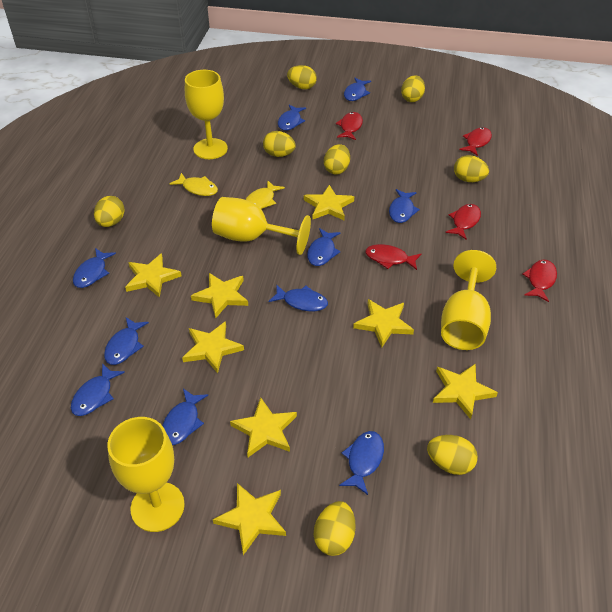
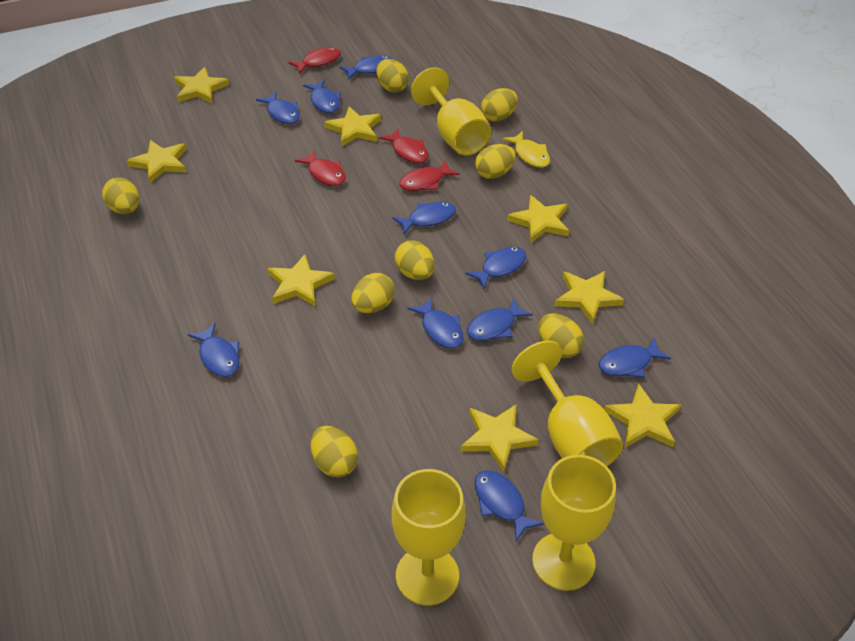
red fish: [336,112,363,140] [365,244,421,270] [445,204,481,240] [459,127,492,156] [523,260,557,302] = 5 -> [288,47,341,74] [295,150,346,186] [379,128,429,163] [399,160,459,191] = 4
yellow fish: [170,173,218,196] [246,180,285,209] = 2 -> [502,131,550,168] = 1

